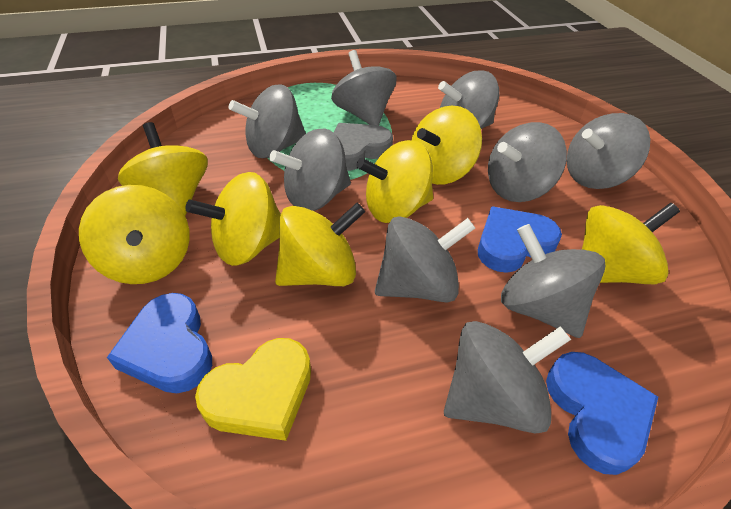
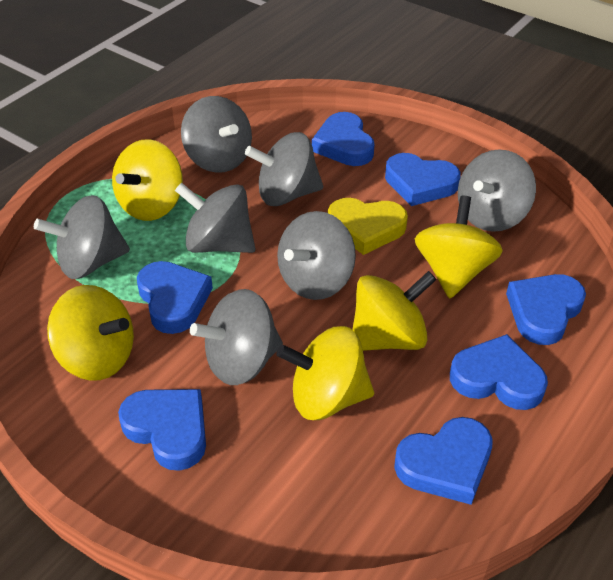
blue heart: [107,293,212,393] [478,207,562,273] [546,352,658,475] = 3 -> [118,389,206,471] [137,261,213,334] [312,112,375,166] [385,153,461,206] [394,417,493,505] [450,334,548,410] [506,274,586,345] = 7
grey heart: [333,123,393,171] = 1 -> none = 0
grey spinning top: [229,84,306,158] [270,129,351,211] [331,50,396,126] [375,216,475,302] [438,70,500,129] [444,321,571,433] [488,122,567,202] [501,224,605,338] [567,113,650,189] = 9 -> [34,195,130,279] [175,182,256,253] [181,96,252,173] [190,289,283,385] [245,132,323,206] [277,211,356,300] [458,149,536,232] = 7
yellow spinning top: [79,185,190,284] [118,122,208,216] [186,172,281,266] [275,203,365,286] [356,140,433,223] [412,106,482,185] [582,203,680,284] = 7 -> [47,285,134,381] [112,139,183,221] [276,326,374,420] [352,271,436,351] [415,196,503,298] = 5

